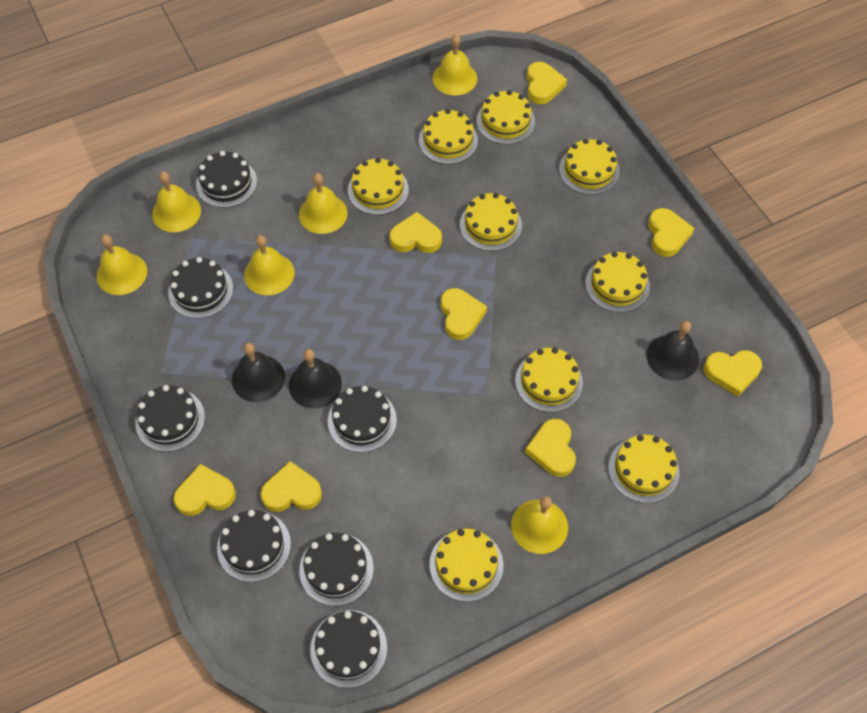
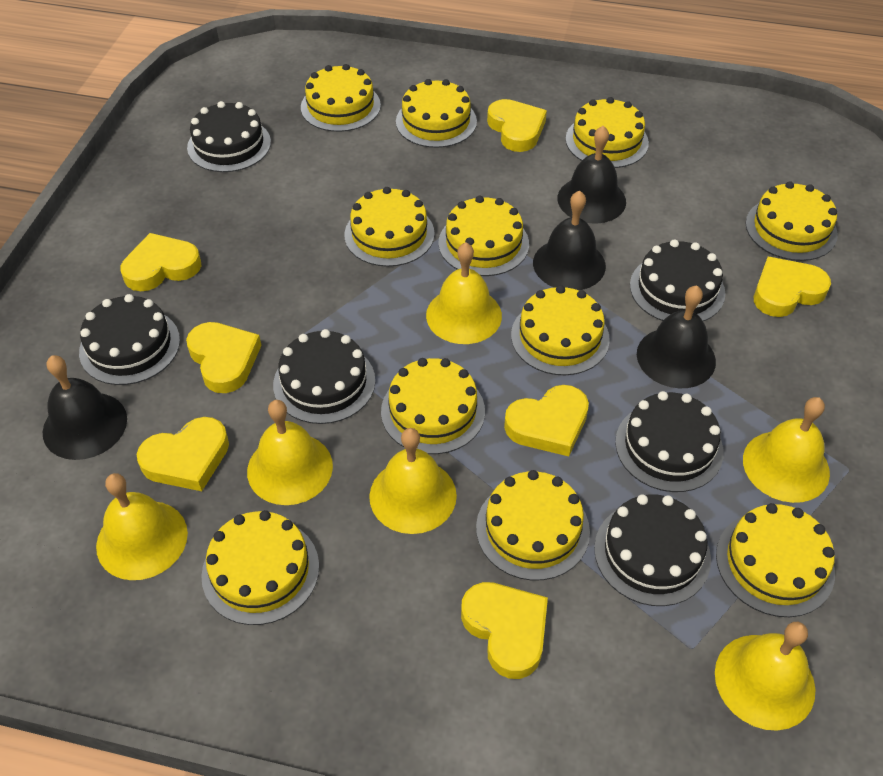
black bell: [232,343,285,402] [289,349,342,409] [646,321,699,381] = 3 -> [43,355,127,460] [533,190,606,290] [557,126,626,224] [637,285,716,388] = 4
black cake: [135,385,205,452] [168,257,233,318] [196,151,257,208] [217,510,291,582] [299,533,374,606] [310,610,387,688] [328,386,397,452] = 7 -> [79,294,180,385] [187,101,271,172] [273,329,375,424] [594,494,711,606] [615,391,724,492] [630,239,725,322] = 6
yellow cake: [348,158,409,215] [419,109,478,164] [429,528,503,602] [460,193,522,251] [476,90,535,144] [515,348,583,412] [559,139,620,195] [585,252,650,312] [608,435,679,503] = 9 -> [201,510,319,625] [301,64,381,132] [344,187,435,267] [381,358,485,454] [396,79,477,148] [438,196,529,276] [476,470,590,581] [511,285,610,375] [566,97,649,168] [716,503,835,617] [746,181,838,261] = 11
yellow heart: [174,464,236,516] [261,461,322,512] [389,212,442,253] [441,288,487,340] [525,419,576,477] [527,62,567,104] [648,208,694,257] [704,350,762,397] = 8 -> [121,233,201,291] [137,417,229,491] [186,322,262,393] [461,582,548,679] [487,99,547,152] [504,385,589,456] [754,257,831,317] = 7

